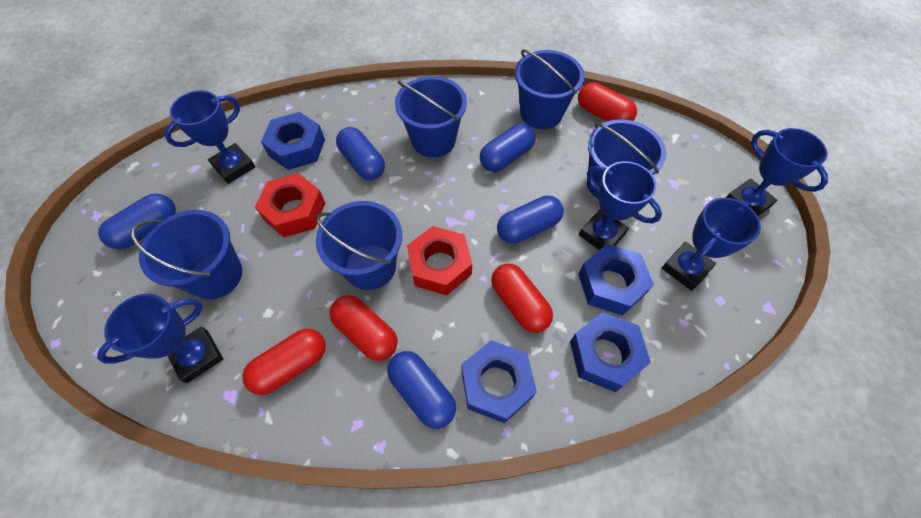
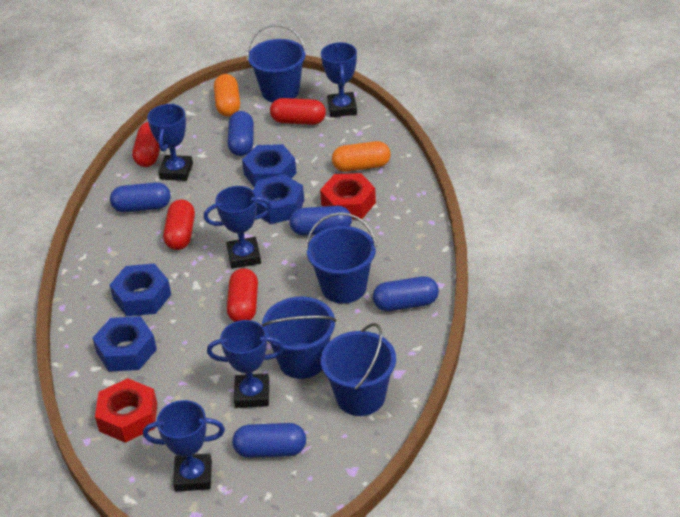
blue bucket: [131,210,242,299] [316,201,402,290] [395,76,467,157] [515,49,584,129] [587,119,666,200] = 5 -> [247,24,306,102] [262,297,336,379] [306,212,377,304] [321,323,396,416] = 4
orange capsule: none = 0 -> [214,74,240,117] [332,141,390,172] = 2

